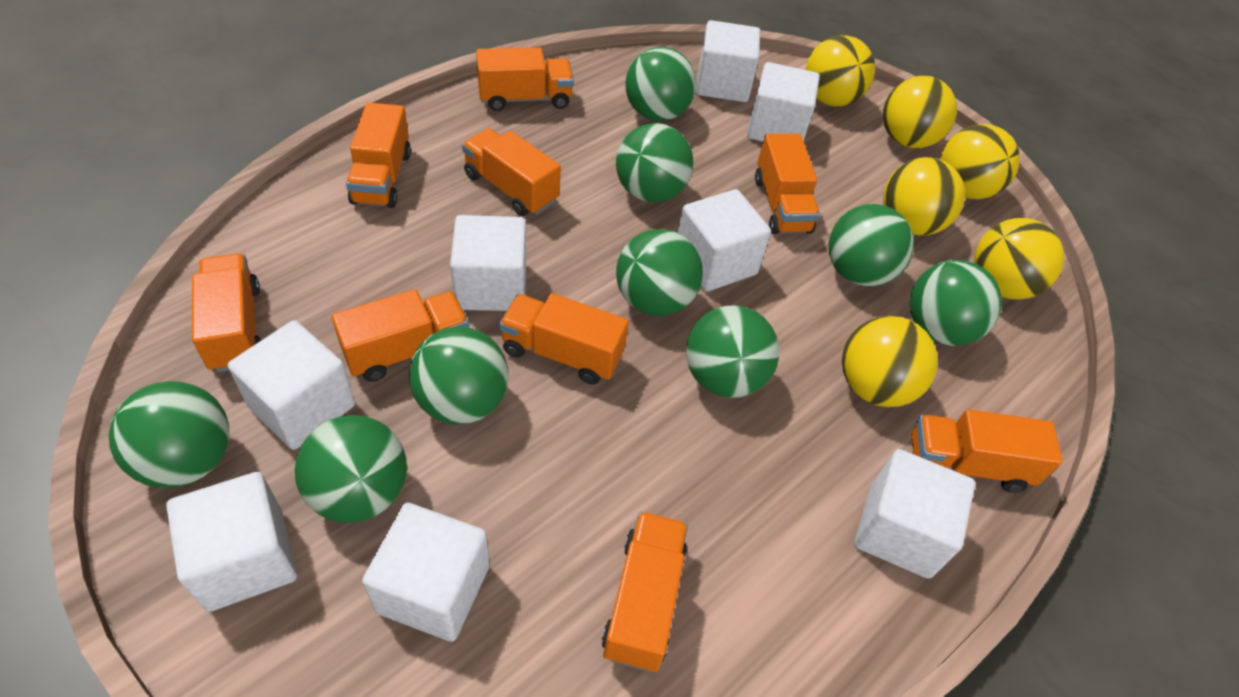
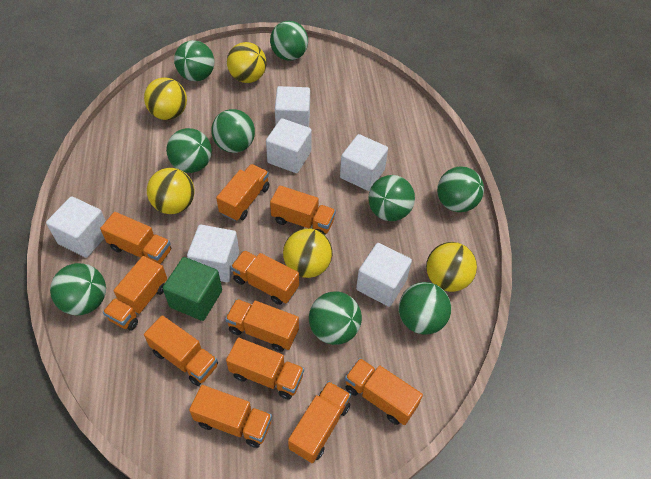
green cube: none = 0 -> [163,257,222,321] = 1
orange truck: [192,253,261,372] [332,289,469,382] [346,102,411,208] [462,128,561,216] [476,47,574,111] [499,293,629,385] [602,511,688,672] [755,134,820,234] [911,409,1062,493] = 9 -> [100,212,171,264] [103,256,167,330] [144,315,218,386] [189,385,272,448] [216,164,270,221] [225,299,299,352] [226,338,304,400] [231,250,299,305] [270,185,336,235] [288,381,351,463] [345,358,423,425] = 11
white cube: [166,472,297,612] [228,320,355,450] [362,503,490,642] [450,215,526,311] [678,189,771,292] [696,20,760,102] [747,62,820,142] [855,449,975,579] = 8 -> [46,196,106,258] [187,225,239,282] [266,118,312,173] [275,86,310,127] [340,134,388,191] [356,243,412,307] = 6
yellow ball: [806,35,875,106] [842,316,938,407] [883,76,957,148] [883,157,965,236] [940,124,1020,199] [974,218,1064,300] = 6 -> [144,77,187,120] [147,168,194,214] [227,42,267,83] [283,228,332,278] [426,242,477,292] = 5

